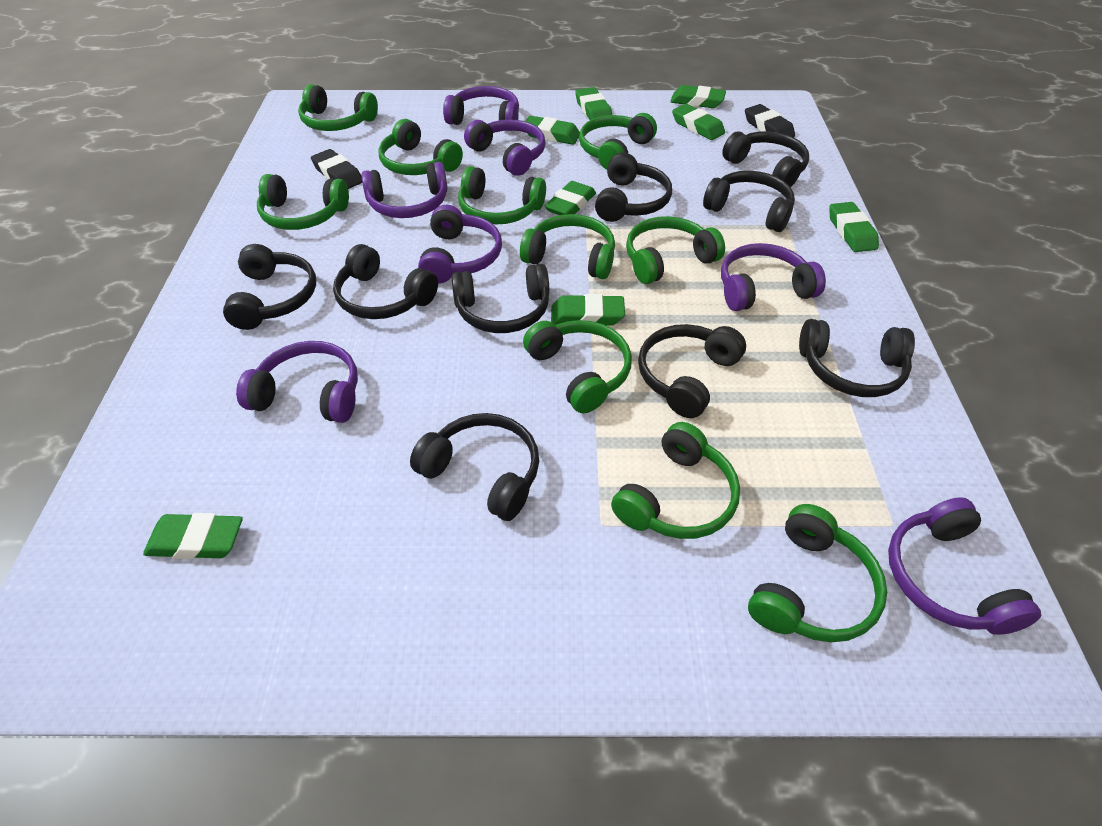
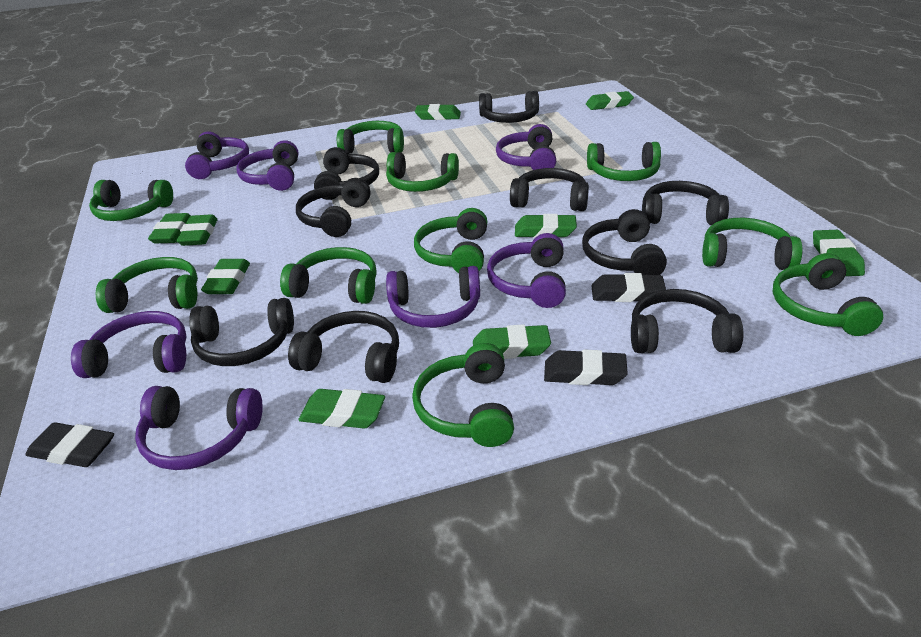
black eraser: [311,149,362,189] [745,104,795,137] = 2 -> [25,422,114,467] [544,349,628,385] [591,273,666,302] = 3
green eraser: [143,513,243,559] [525,116,580,145] [545,181,596,215] [551,294,625,326] [575,87,612,120] [670,85,726,108] [672,104,725,140] [829,202,879,252] = 8 -> [148,213,191,243] [177,214,217,246] [201,259,250,294] [299,389,385,429] [415,104,461,120] [473,324,551,359] [515,214,577,238] [586,91,634,110] [813,230,865,276] = 9

